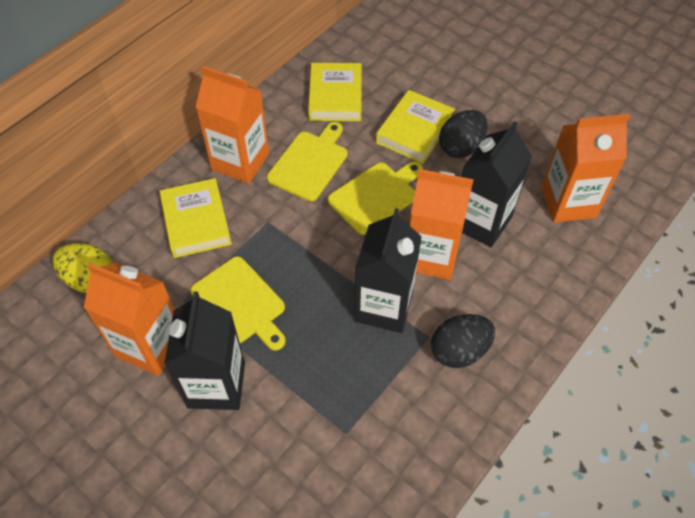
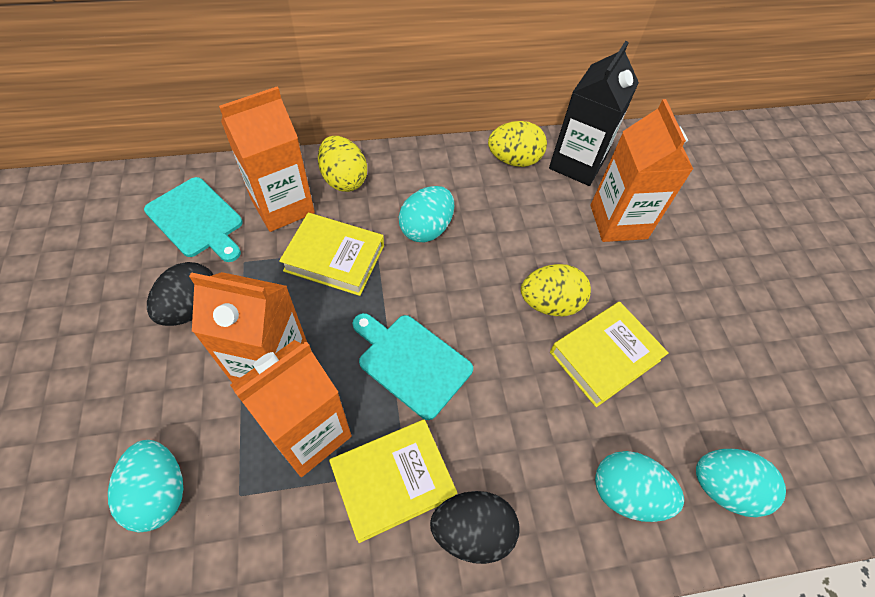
black carton: [164,292,245,410] [354,208,422,333] [462,121,532,247] = 3 -> [549,41,639,186] = 1
turquoise cutting board: none = 0 -> [144,177,242,262] [352,313,473,420] = 2
turquoise egg: none = 0 -> [108,440,183,532] [399,186,454,242] [595,451,684,522] [696,449,786,517] = 4
yellow cutting board: [190,256,286,351] [267,122,348,201] [328,162,423,235] = 3 -> none = 0
yellow egg: [52,243,113,293] = 1 -> [318,136,367,192] [488,121,547,167] [521,264,591,316] = 3

